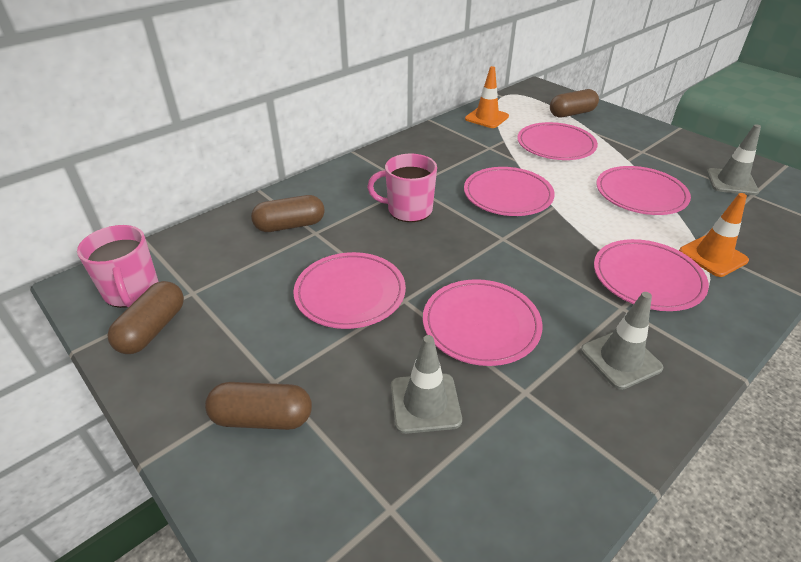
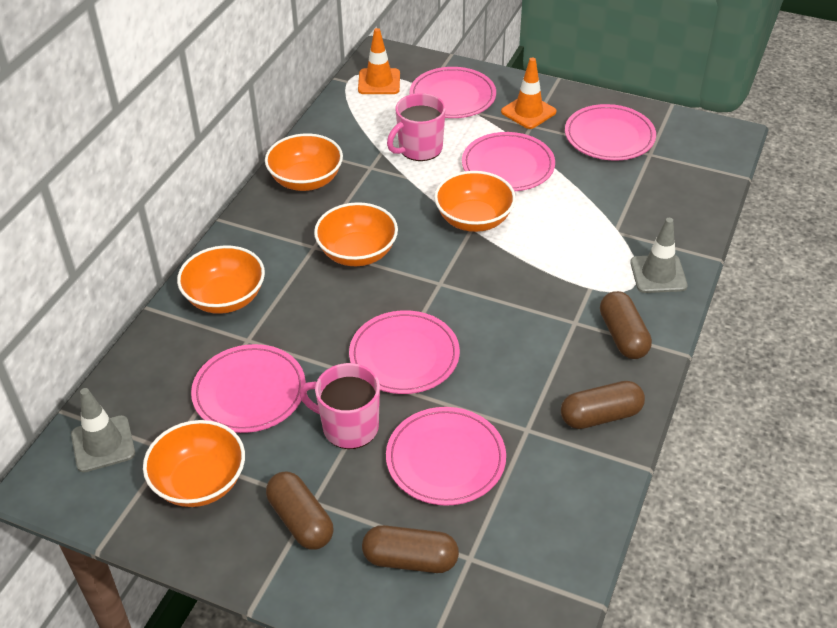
grey traffic cone: [391,335,462,434] [581,292,663,390] [707,124,761,195] = 3 -> [71,388,135,472] [630,218,688,293] = 2
orange bowl: none = 0 -> [143,420,245,507] [177,245,265,314] [265,134,343,191] [314,202,398,266] [434,171,516,232] = 5

